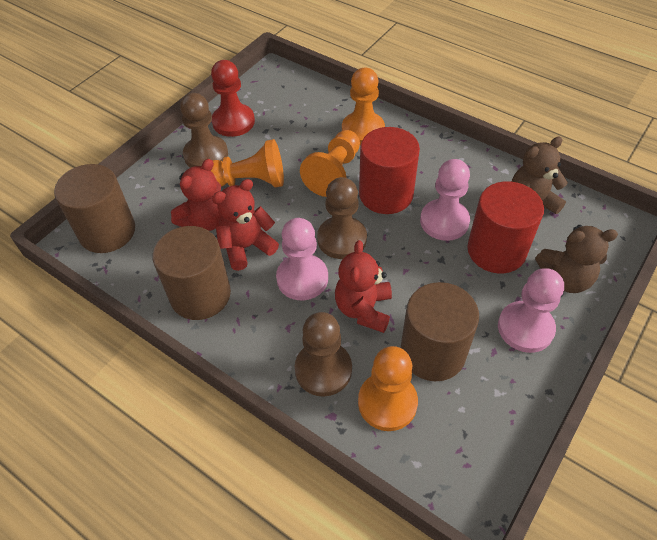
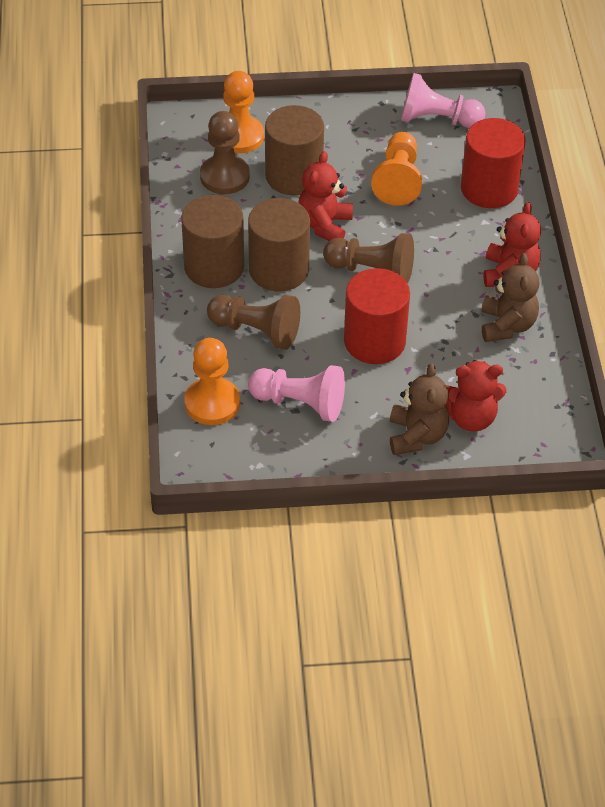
orange pawn: [211,139,284,187] [300,130,360,197] [342,68,385,145] [358,346,418,431] = 4 -> [184,338,240,425] [223,71,264,153] [371,132,422,206] = 3
pink pawn: [276,218,328,300] [420,159,470,241] [498,268,564,353] = 3 -> [248,365,345,422] [401,73,486,128] = 2
red pawn: [211,60,255,137] = 1 -> none = 0

